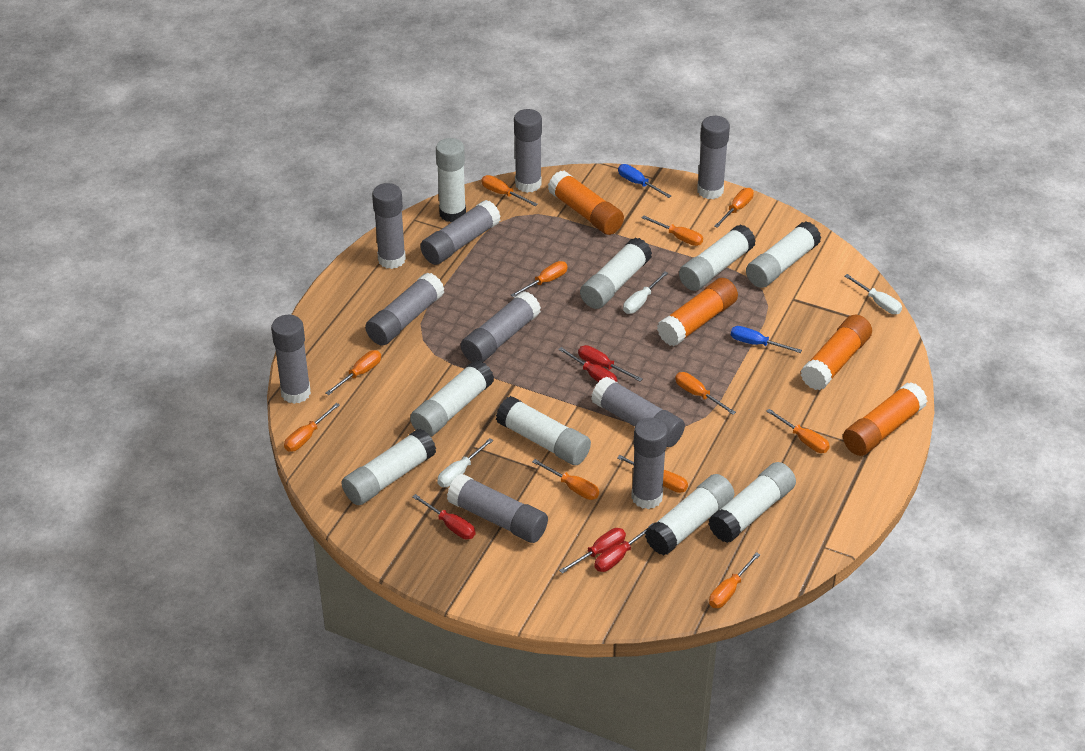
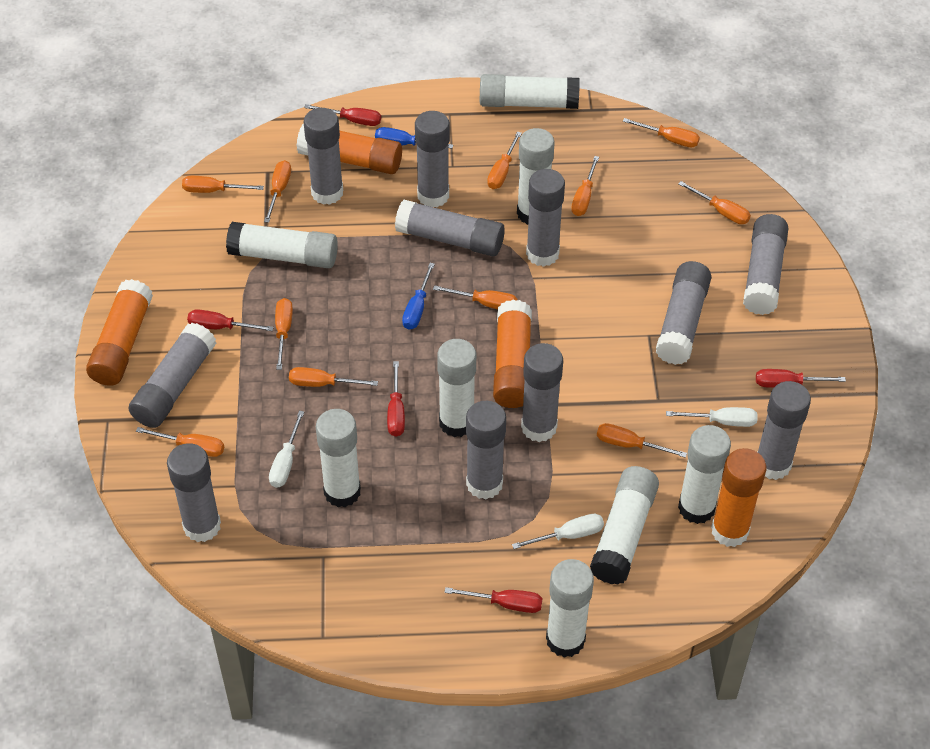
grey glue stick: [271,315,311,404] [365,272,445,345] [372,183,406,269] [420,200,501,265] [447,474,548,543] [461,291,541,362] [514,109,542,193] [591,377,685,447] [631,418,668,509] [697,116,730,199] = 10 -> [128,323,216,428] [167,443,221,542] [304,108,343,205] [395,199,505,256] [415,111,450,207] [466,401,506,499] [521,343,563,442] [526,169,565,267] [656,261,711,365] [743,214,788,315] [757,381,811,480] = 11
white glue stick: [341,428,436,505] [410,360,494,437] [436,138,466,222] [496,396,591,465] [580,238,652,309] [645,474,734,555] [679,224,756,291] [709,462,796,543] [746,221,821,288] = 9 -> [226,222,338,268] [316,409,361,507] [437,339,476,437] [480,74,580,109] [517,128,554,225] [546,559,594,658] [590,466,659,585] [678,425,731,524] = 8

